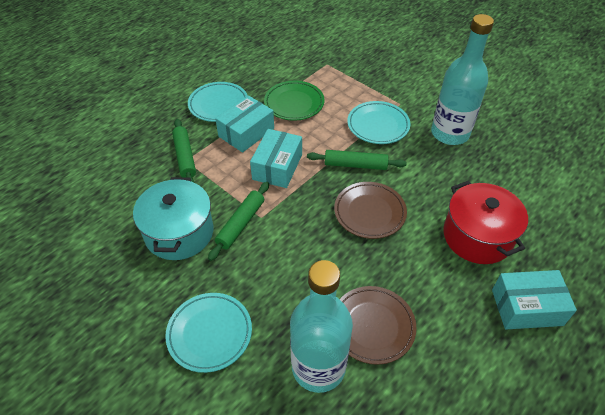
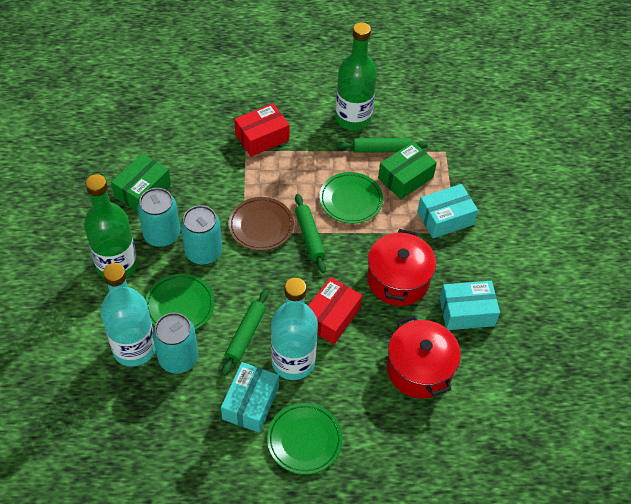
brown plate: [334,182,407,239] [340,286,417,365] = 2 -> [228,197,294,251] = 1
green bottle: none = 0 -> [84,174,138,278] [335,22,377,130] = 2
green box: none = 0 -> [111,153,171,212] [378,142,437,199] = 2
green plate: [264,81,324,121] = 1 -> [145,274,215,330] [267,403,343,474] [319,172,383,224] = 3
red box: none = 0 -> [234,103,290,157] [308,277,362,344] = 2
red pot: [443,181,528,264] = 1 -> [367,229,436,306] [387,315,461,399] = 2
turquoise can: none = 0 -> [138,188,180,247] [152,313,198,373] [181,205,222,265] = 3
turquoise plate: [165,293,252,373] [188,82,248,122] [347,101,410,144] = 3 -> none = 0
turquoise pot: [133,177,214,260] = 1 -> none = 0

